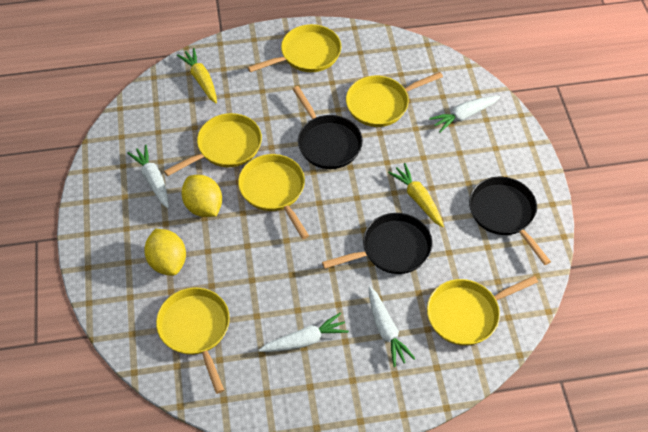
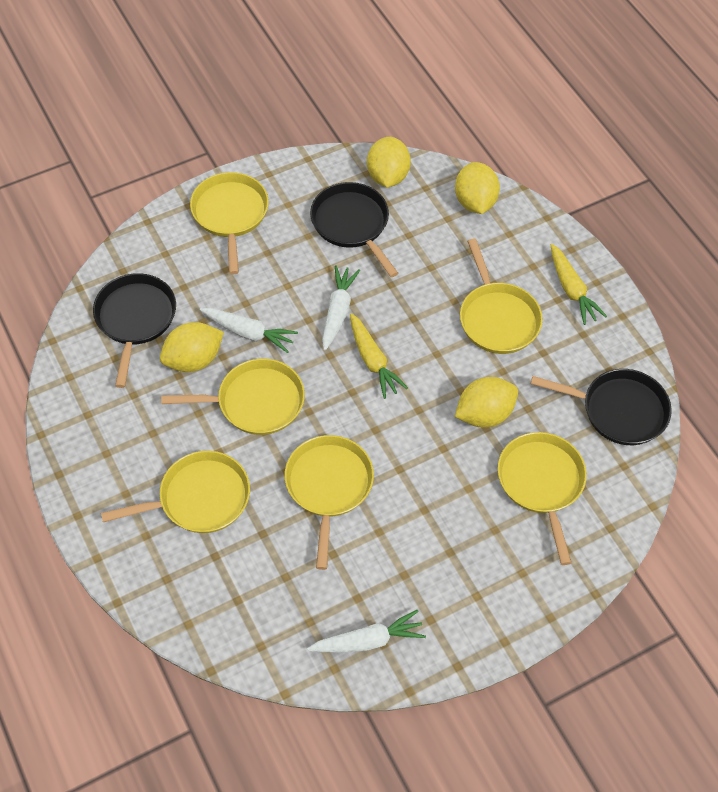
white carrot: [127,145,169,208] [259,313,349,352] [369,286,416,367] [429,96,500,133] = 4 -> [200,308,298,353] [307,610,426,652] [322,265,360,351] = 3
yellow lemon: [144,229,186,276] [181,175,222,217] = 2 -> [160,322,224,372] [367,137,411,188] [455,162,500,214] [455,377,518,428] = 4

